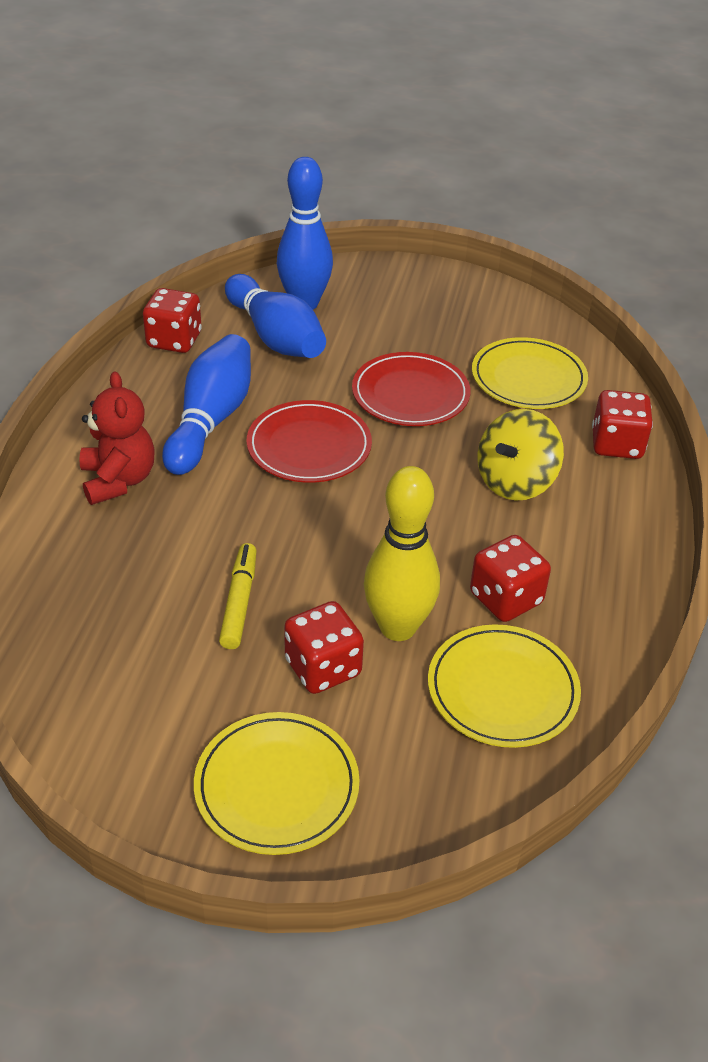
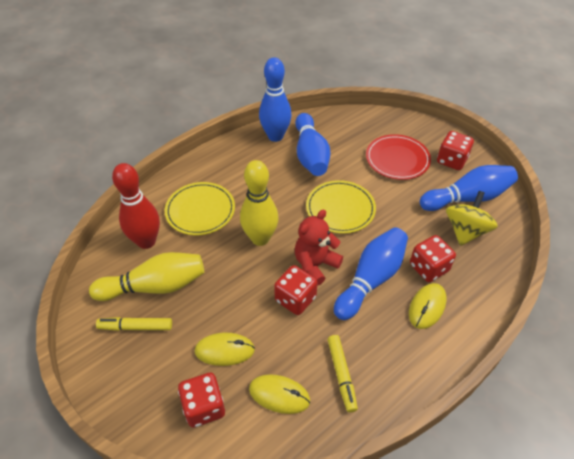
blue bowling pin: [162,334,251,475] [225,274,326,358] [277,157,333,310] = 3 -> [259,57,292,142] [295,113,330,176] [334,227,408,320] [420,165,518,211] = 4
red bowling pin: none = 0 -> [112,163,160,249] = 1
red plate: [247,400,372,483] [352,352,470,426] = 2 -> [366,134,431,180] = 1
yellow bowling pin: [364,466,440,641] = 1 -> [89,252,204,301] [240,160,279,246] = 2
yellow marker: [219,543,256,649] = 1 -> [96,317,172,331] [328,335,358,412] = 2
yellow mouse: none = 0 -> [195,332,255,366] [249,374,310,414] [409,283,447,329] = 3
yellow plate: [194,712,360,855] [428,624,581,748] [472,337,588,409] = 3 -> [165,182,235,235] [306,180,376,234] = 2

